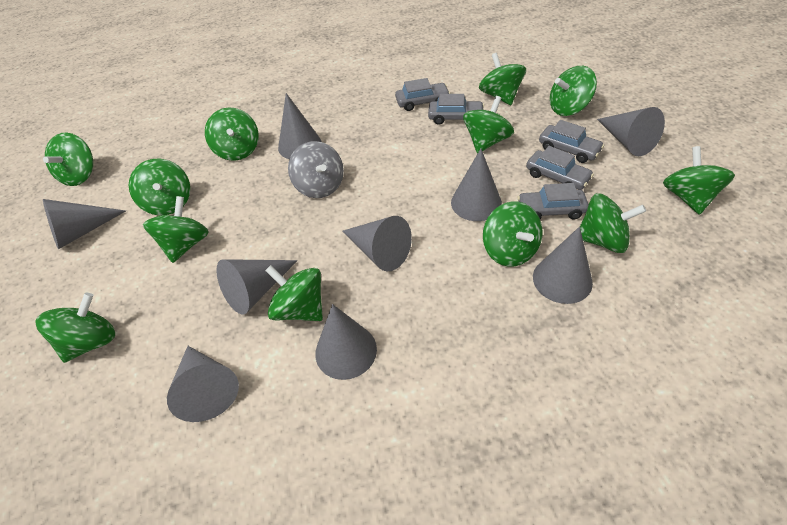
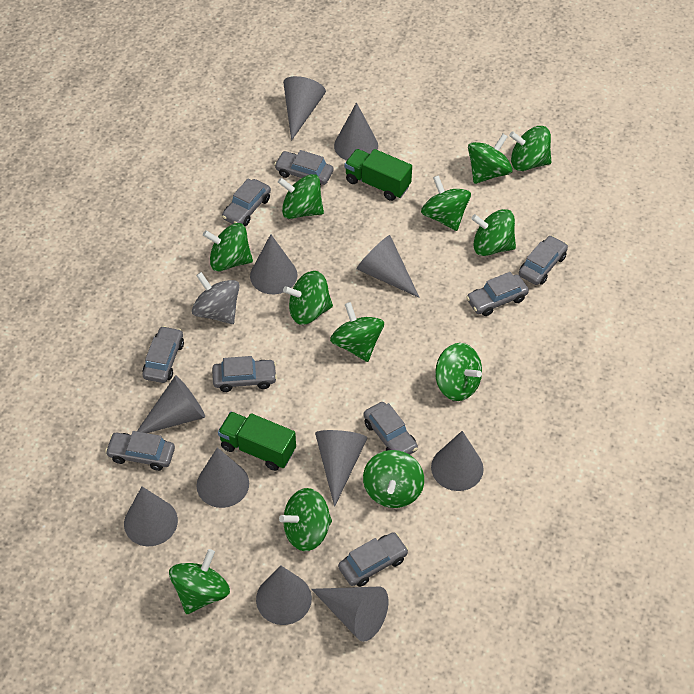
green truck: none = 0 -> [218,412,296,471] [345,149,412,201] = 2
grey car: [395,78,450,111] [428,94,484,125] [518,183,589,219] [526,146,594,190] [539,120,604,163] = 5 -> [105,431,175,471] [142,326,184,383] [212,356,277,392] [222,179,271,226] [274,150,333,186] [338,532,409,587] [363,402,418,455] [466,272,529,316] [519,235,568,285] = 9
grey cone: [43,199,126,249] [167,346,239,422] [216,259,297,314] [278,93,322,159] [315,304,377,380] [343,216,412,271] [451,149,502,221] [533,226,593,304] [597,107,665,156] = 9 -> [124,486,178,546] [137,375,205,433] [196,447,249,508] [250,234,297,294] [256,566,312,625] [283,76,326,141] [311,587,388,642] [315,430,367,507] [334,102,378,161] [357,235,420,298] [431,431,484,491] = 11

